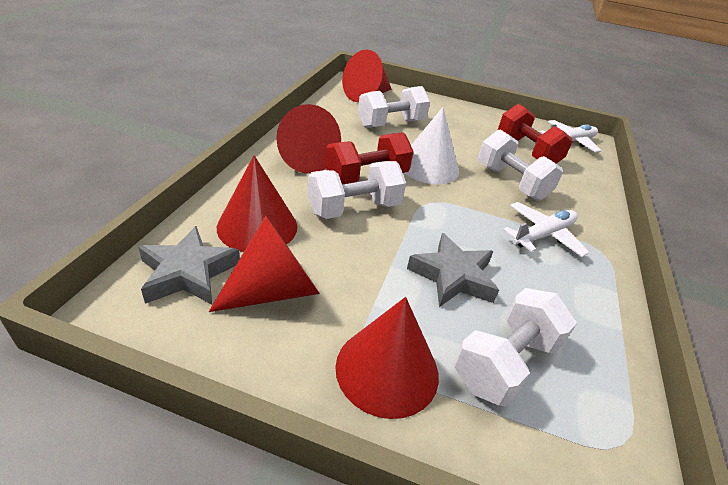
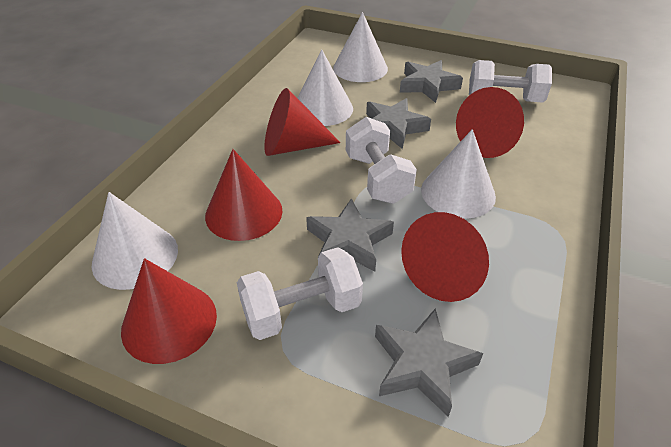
grey star: [138,226,240,304] [407,233,499,307] = 2 -> [306,198,394,272] [366,98,431,149] [375,308,483,417] [400,60,463,103] = 4
red dumbbell: [325,132,414,185] [498,104,573,164] = 2 -> none = 0
white cone: [404,107,459,184] = 1 -> [92,192,178,290] [298,49,353,126] [333,12,388,82] [421,129,496,219] = 4
white dumbbell: [308,161,406,219] [358,86,430,128] [454,288,577,407] [478,130,563,201] = 4 -> [237,247,363,340] [346,117,417,204] [469,60,552,103] = 3
white plane: [503,202,590,257] [540,120,602,153] = 2 -> none = 0

